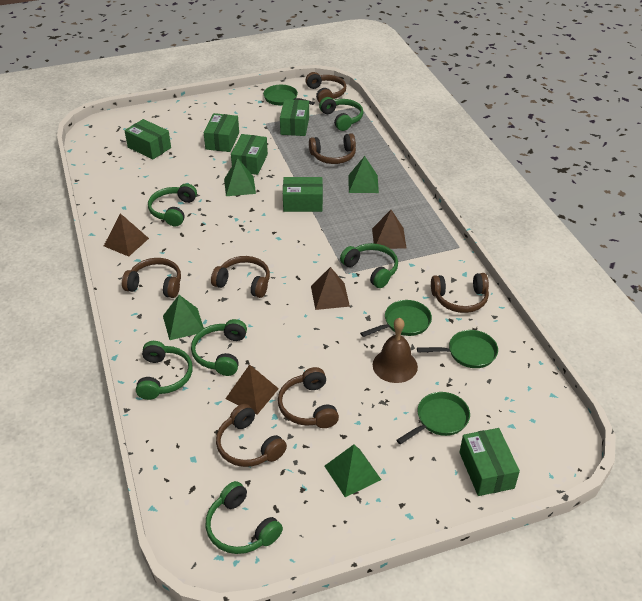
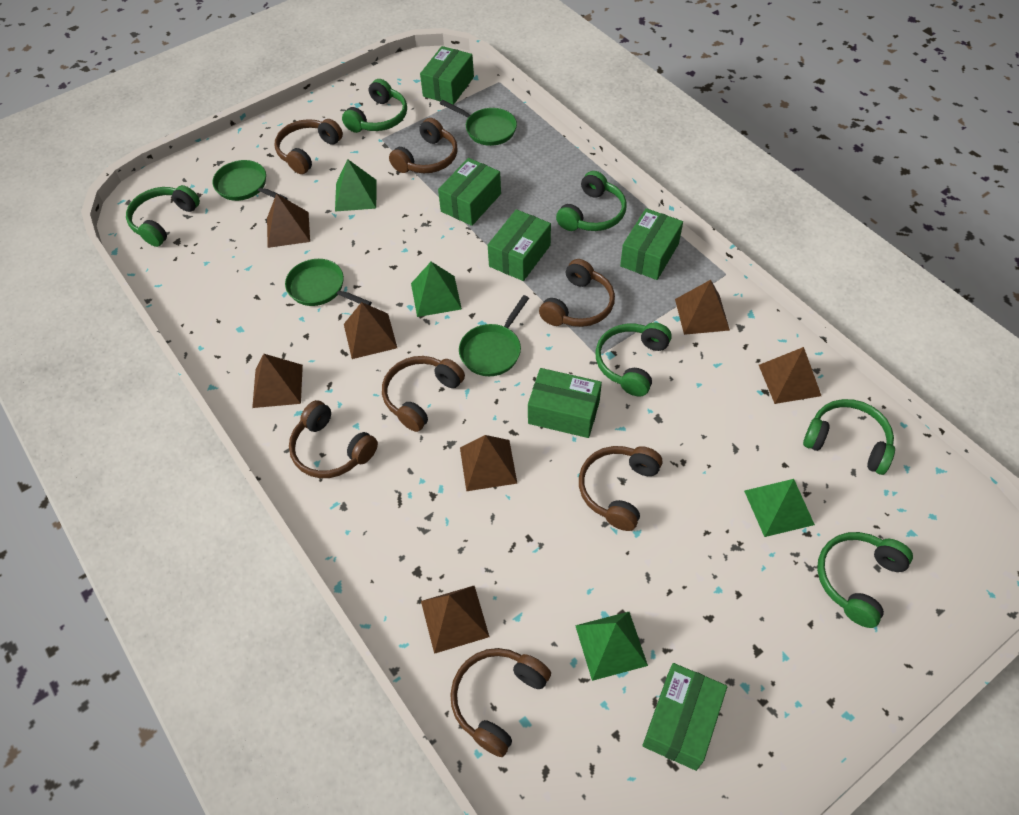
brown bell: [373,318,418,383] = 1 -> none = 0
brown pyramid: [104,213,149,257] [225,364,279,415] [311,267,350,310] [372,210,406,249] = 4 -> [252,354,303,408] [267,194,310,248] [344,302,397,359] [421,585,489,654] [460,435,517,491] [675,280,730,335] [759,347,821,404] = 7

